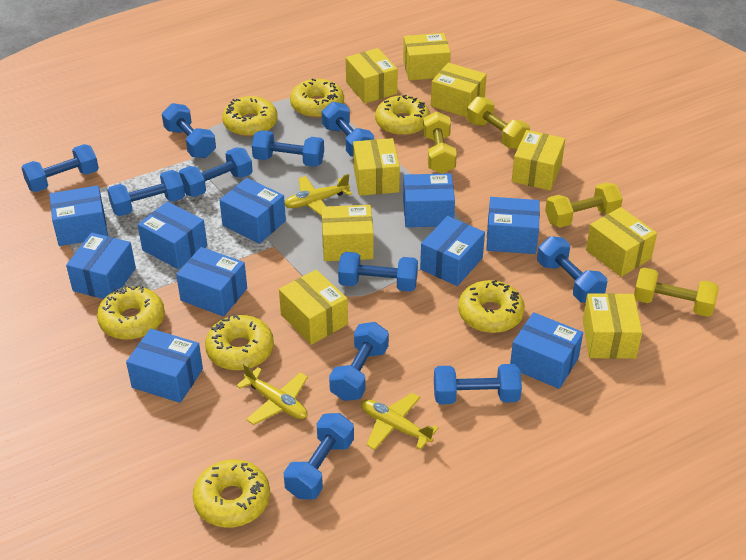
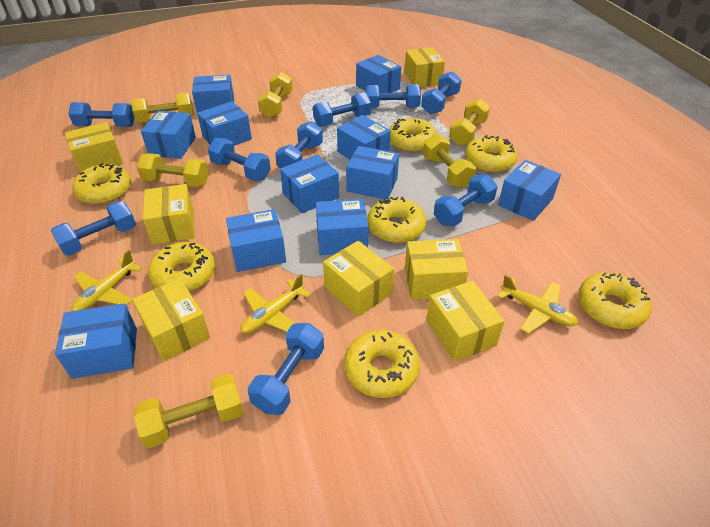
blue box: [49,185,108,246] [66,233,136,299] [126,328,203,403] [138,201,207,269] [176,247,247,317] [219,178,286,244] [403,174,455,227] [420,216,485,286] [486,197,540,254] [510,312,583,389] = 10 -> [55,303,137,379] [141,110,196,159] [192,75,234,113] [197,101,252,146] [226,209,286,272] [280,154,339,213] [316,199,369,255] [337,115,391,159] [346,146,399,199] [356,55,401,93] [498,160,561,221] = 11
blue dumbbell: [21,144,99,192] [107,170,185,216] [162,103,216,158] [179,147,253,197] [252,130,324,167] [283,413,354,500] [322,102,374,157] [329,322,389,401] [338,252,418,292] [434,364,522,404] [537,236,607,303] = 11 -> [51,201,136,256] [69,102,134,127] [208,138,271,181] [248,323,324,415] [275,121,323,168] [313,92,371,127] [366,84,421,108] [421,71,462,114] [434,174,498,226] = 9
yellow box: [279,270,348,345] [321,205,374,261] [346,48,398,103] [353,138,400,196] [403,33,451,80] [431,63,487,117] [512,130,565,191] [583,293,642,359] [586,207,657,277] = 9 -> [65,122,123,173] [132,278,210,362] [143,184,195,245] [323,241,394,317] [404,47,445,87] [405,239,468,300] [426,281,505,362] = 7
yellow dumbbell: [423,111,457,174] [467,97,530,149] [545,182,623,227] [634,267,719,317] = 4 -> [131,93,194,122] [134,374,243,448] [137,153,209,187] [258,72,293,118] [423,134,476,188] [449,98,490,146] = 6

